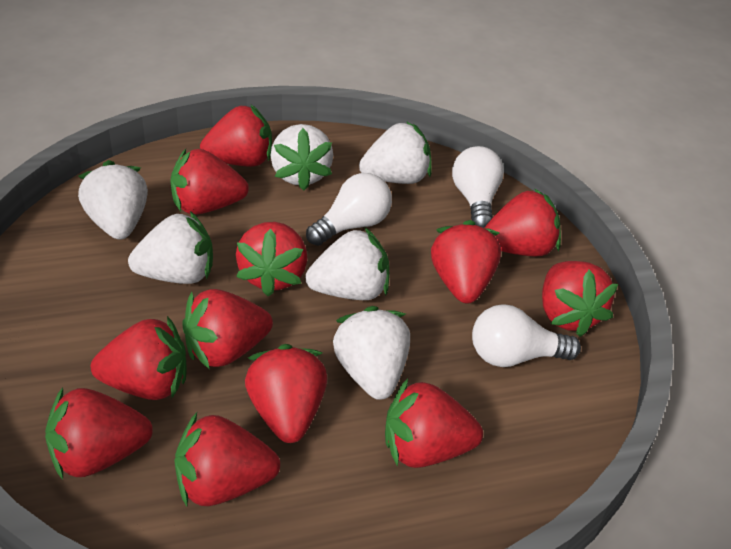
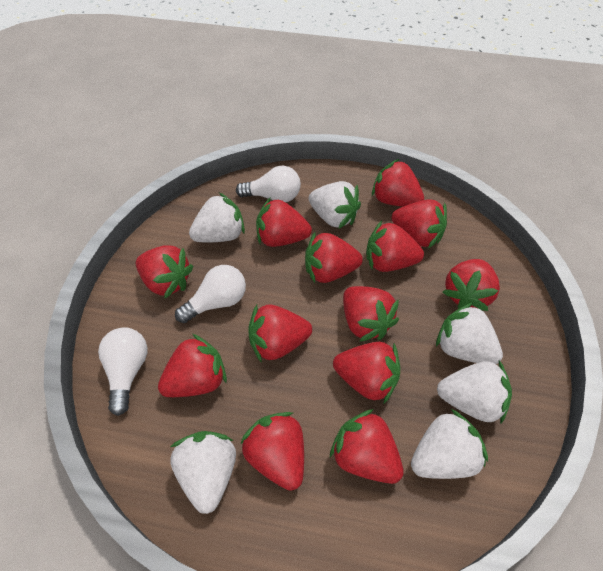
red strawberry: [45,387,153,480] [91,316,187,400] [170,149,249,215] [175,412,280,506] [182,289,273,369] [200,105,272,167] [236,222,307,297] [245,344,327,443] [385,378,483,468] [431,220,501,304] [485,188,561,257] [542,261,618,337] = 12 -> [136,245,193,298] [158,334,227,397] [241,412,304,491] [248,304,312,363] [256,197,312,247] [305,232,363,283] [330,409,404,484] [333,342,400,404] [343,286,399,342] [366,221,424,272] [372,159,424,207] [392,199,447,248] [443,259,500,311] = 13

